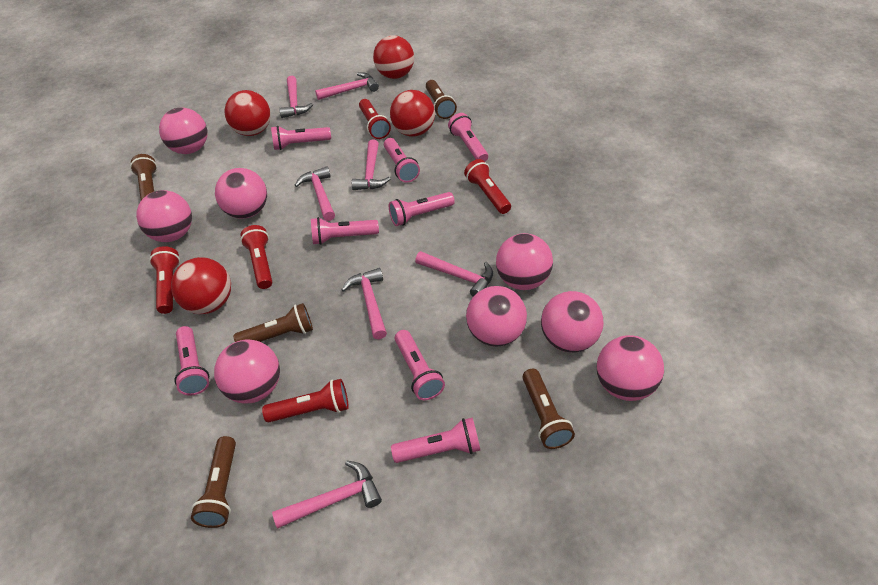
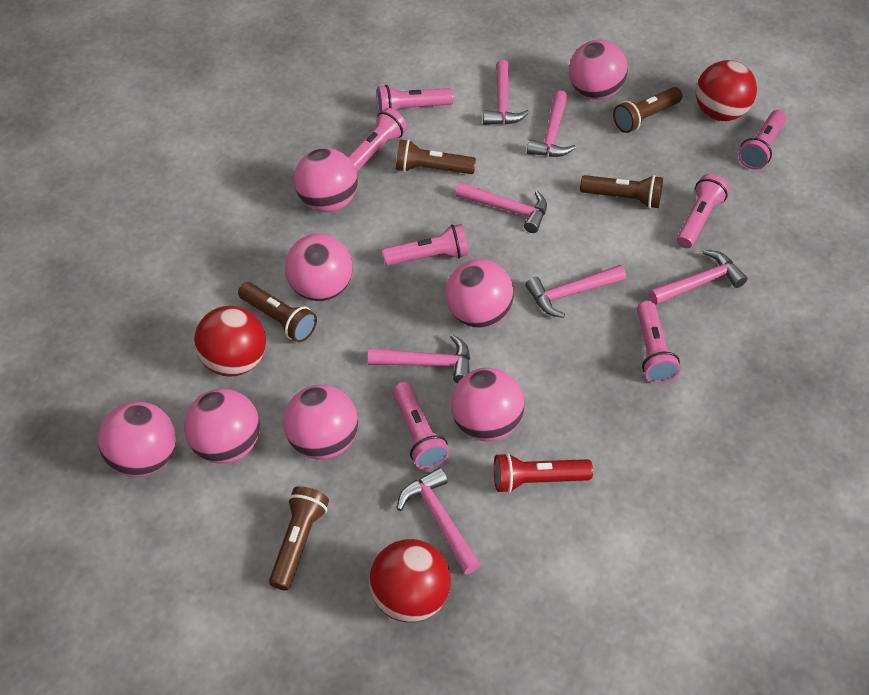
pink flashlight: [174,326,209,396] [271,126,331,150] [311,217,379,245] [384,138,420,183] [389,192,455,226] [391,417,480,463] [395,330,445,400] [448,113,488,162] = 8 -> [348,108,407,172] [377,85,454,113] [382,224,468,266] [393,382,450,469] [637,301,680,383] [677,174,729,248] [738,110,786,170] = 7
red ball: [171,257,231,314] [224,90,271,136] [373,35,414,79] [390,90,435,136] = 4 -> [194,306,266,377] [369,539,451,623] [696,60,757,121] = 3
red flashlight: [149,246,180,314] [240,225,272,289] [262,379,349,423] [359,99,391,139] [464,159,511,214] = 5 -> [494,453,593,493] = 1

